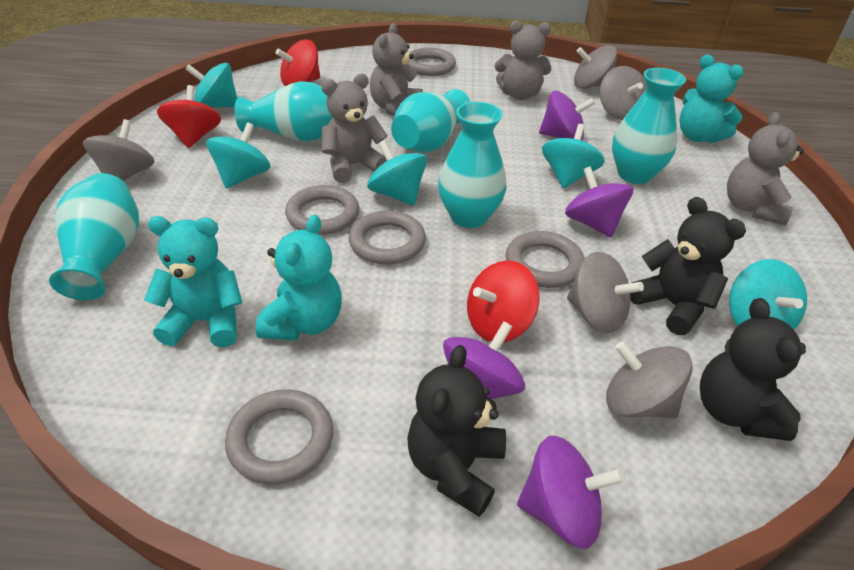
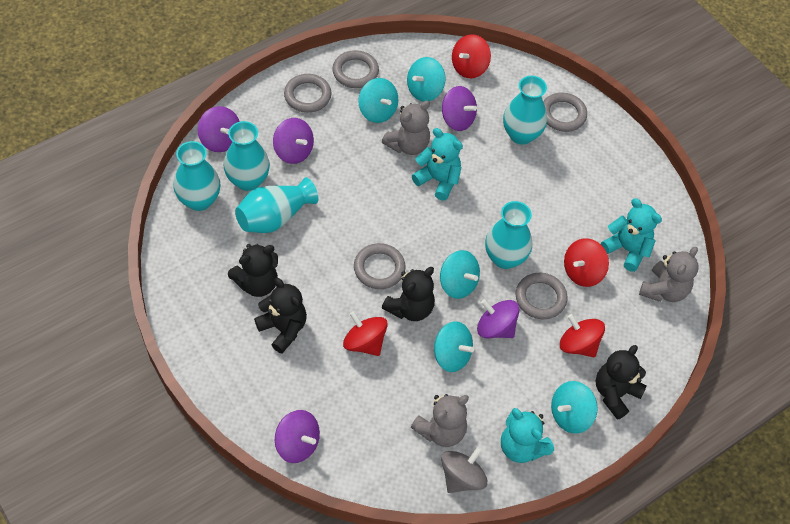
black teddy bear: [407,345,506,517] [631,197,746,335] [700,298,806,441] = 3 -> [228,244,278,297] [254,278,307,353] [382,267,435,321] [596,345,647,420] = 4
grey spinning top: [83,119,154,181] [567,252,644,333] [574,45,617,89] [600,66,646,120] [606,341,693,419] = 5 -> [441,447,488,493] = 1
grey teddy bear: [322,74,388,183] [370,23,423,116] [495,21,551,100] [727,112,804,225] = 4 -> [382,101,430,155] [411,394,469,447] [639,247,699,302] = 3
purple spinning top: [443,321,525,399] [517,436,624,549] [539,91,595,141] [565,167,633,238] = 4 -> [197,106,240,152] [273,118,314,164] [275,410,320,463] [442,86,477,131] [477,299,520,338] = 5
red spinning top: [157,85,221,148] [276,40,320,86] [467,260,540,343] = 3 -> [343,311,388,356] [452,34,491,78] [560,314,605,357] [564,238,609,287] = 4

